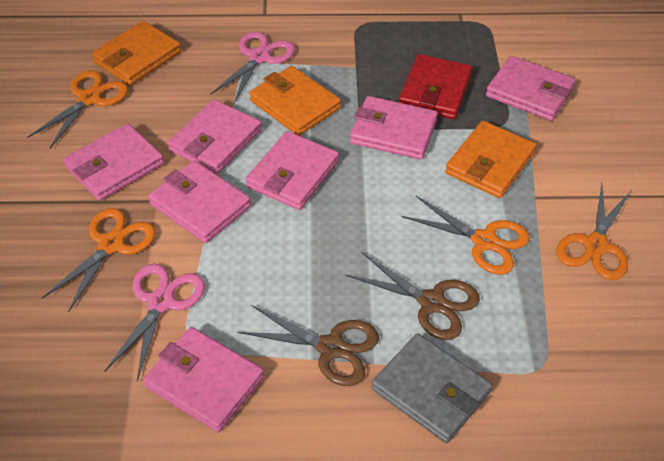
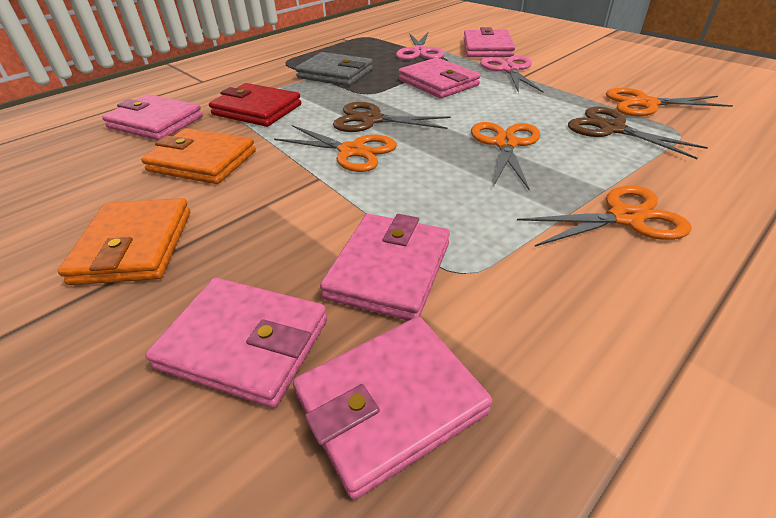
orange wallet: [91,21,181,85] [249,66,341,136] [445,121,536,198] = 3 -> [58,198,190,285] [141,128,256,184] = 2
pink wallet: [63,123,164,201] [143,327,264,433] [148,161,251,243] [168,99,262,174] [246,131,339,210] [350,96,438,160] [486,56,575,121] = 7 -> [102,94,203,141] [145,278,327,408] [293,317,492,500] [320,214,450,321] [399,58,480,98] [463,27,515,57] = 6

